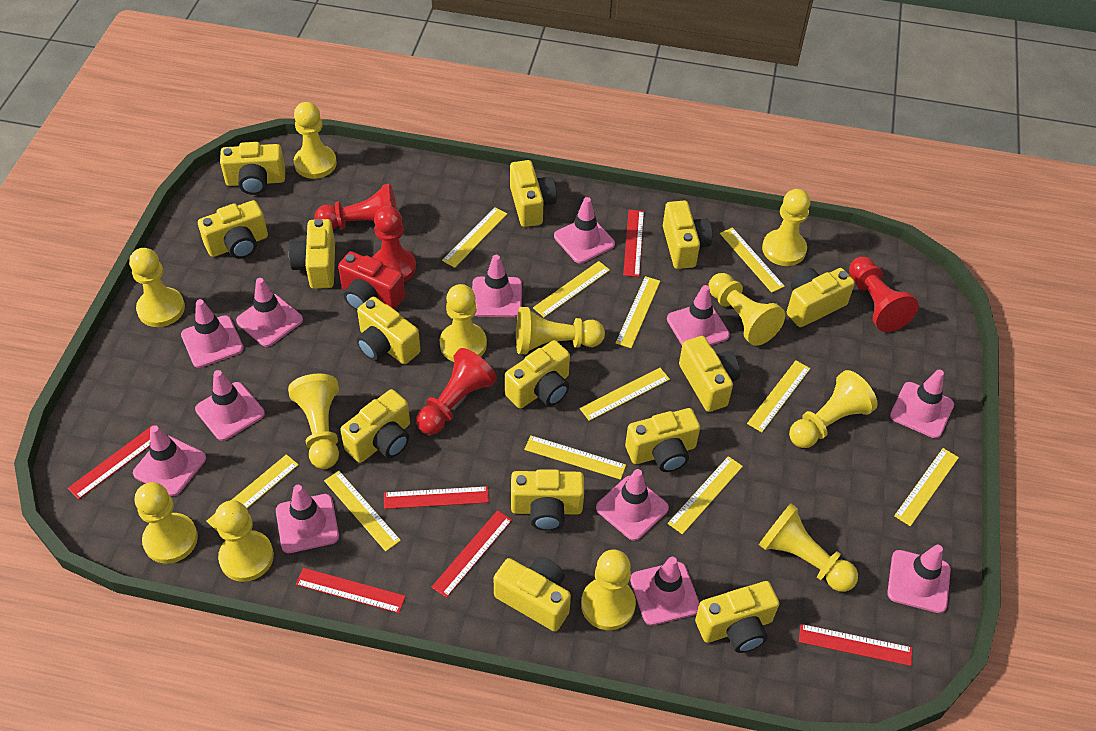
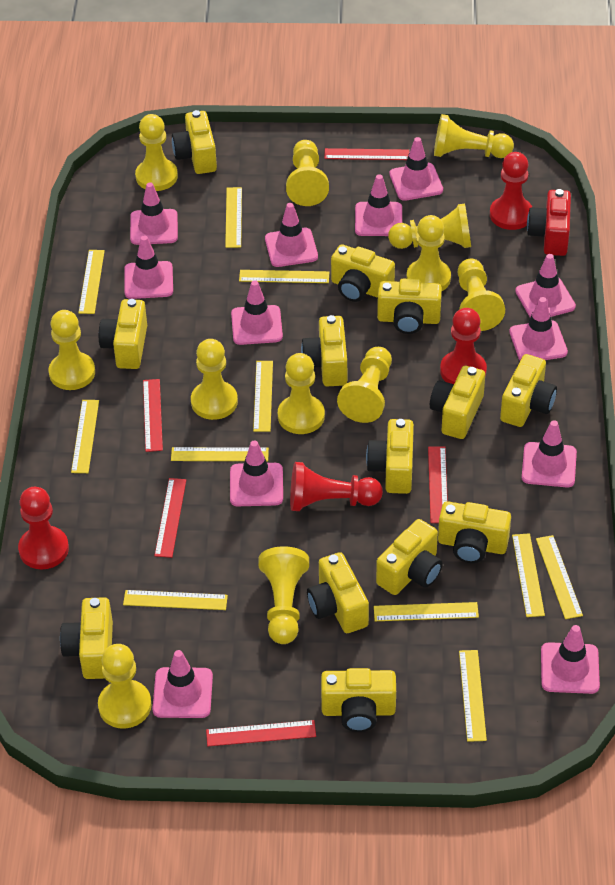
red ruler: [68,425,154,499] [296,568,406,613] [384,486,489,509] [432,510,512,598] [623,210,644,277] [799,624,912,666] = 6 -> [143,379,163,452] [154,478,186,558] [206,720,316,746] [324,148,409,160] [428,446,448,523] = 5
yellow camera: [198,200,268,259] [220,142,285,195] [289,219,335,289] [340,389,410,463] [356,297,420,364] [493,557,571,631] [505,340,570,409] [510,160,557,227] [511,469,584,531] [625,408,700,472] [663,201,712,269] [679,336,740,412] [695,581,779,653] [787,268,855,327] = 14 -> [60,597,113,679] [99,299,147,369] [172,110,217,174] [301,315,347,386] [307,552,369,633] [321,668,396,732] [331,244,395,302] [366,419,414,494] [376,519,442,595] [377,279,442,334] [430,366,485,439] [438,501,511,563] [500,354,557,427] = 13

